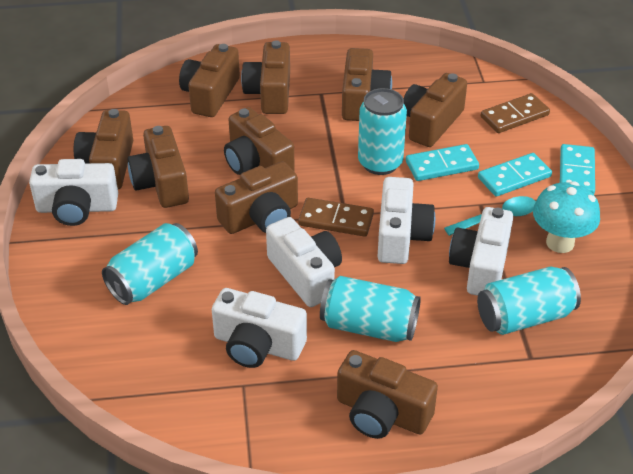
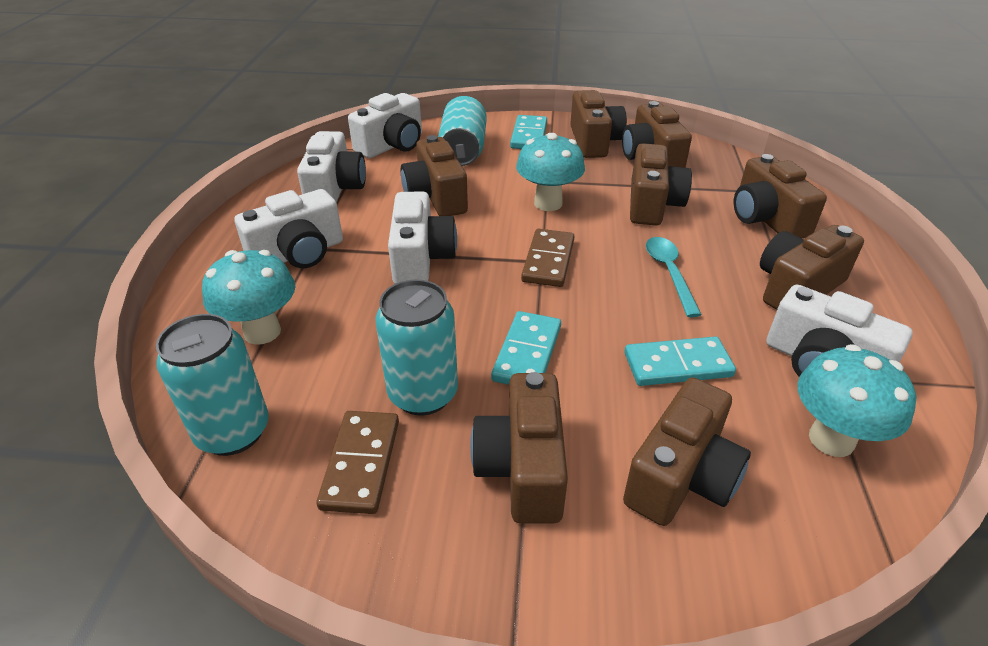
brown camera: [74,109,133,189] [128,126,189,208] [179,44,240,117] [215,161,298,234] [224,107,295,175] [241,40,290,114] [337,350,438,439] [342,48,392,121] [403,73,467,147] = 9 -> [401,135,468,216] [470,372,568,524] [570,90,627,158] [622,101,692,168] [623,377,751,526] [630,143,692,226] [734,154,827,239] [760,225,864,310] = 8
turquoise can: [102,223,198,305] [320,276,421,342] [358,88,407,175] [477,266,581,335] = 4 -> [156,314,269,456] [376,280,458,416] [438,96,487,166] = 3
turquoise mushroom: [533,181,600,253] = 1 -> [202,250,295,345] [516,133,585,211] [797,344,916,457] = 3

